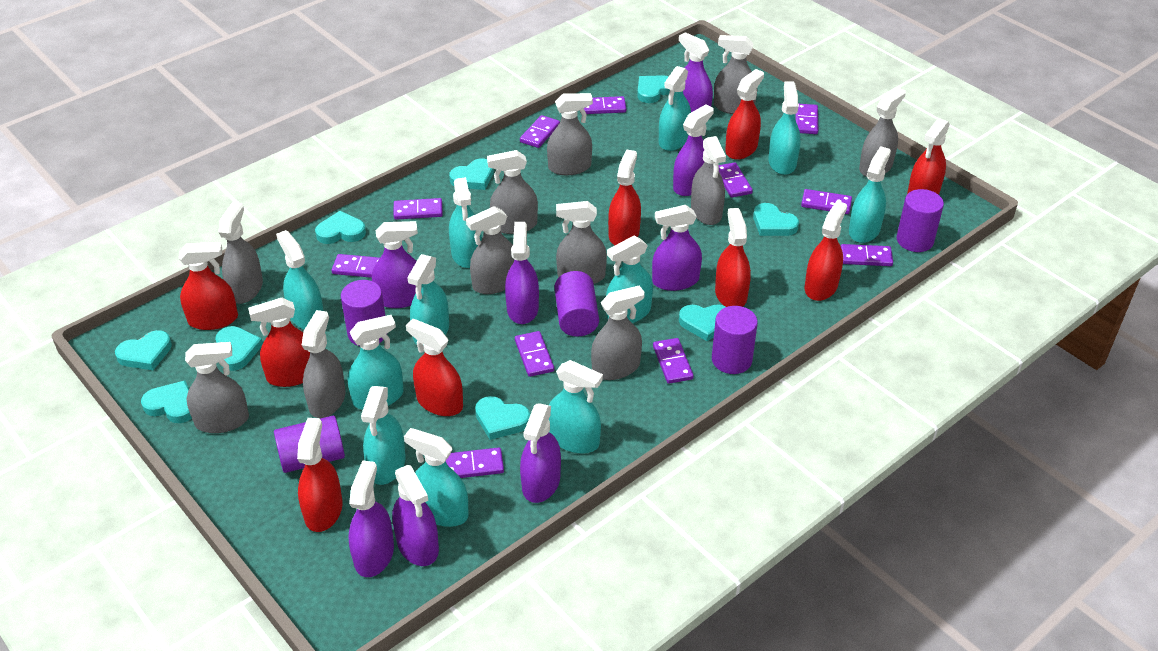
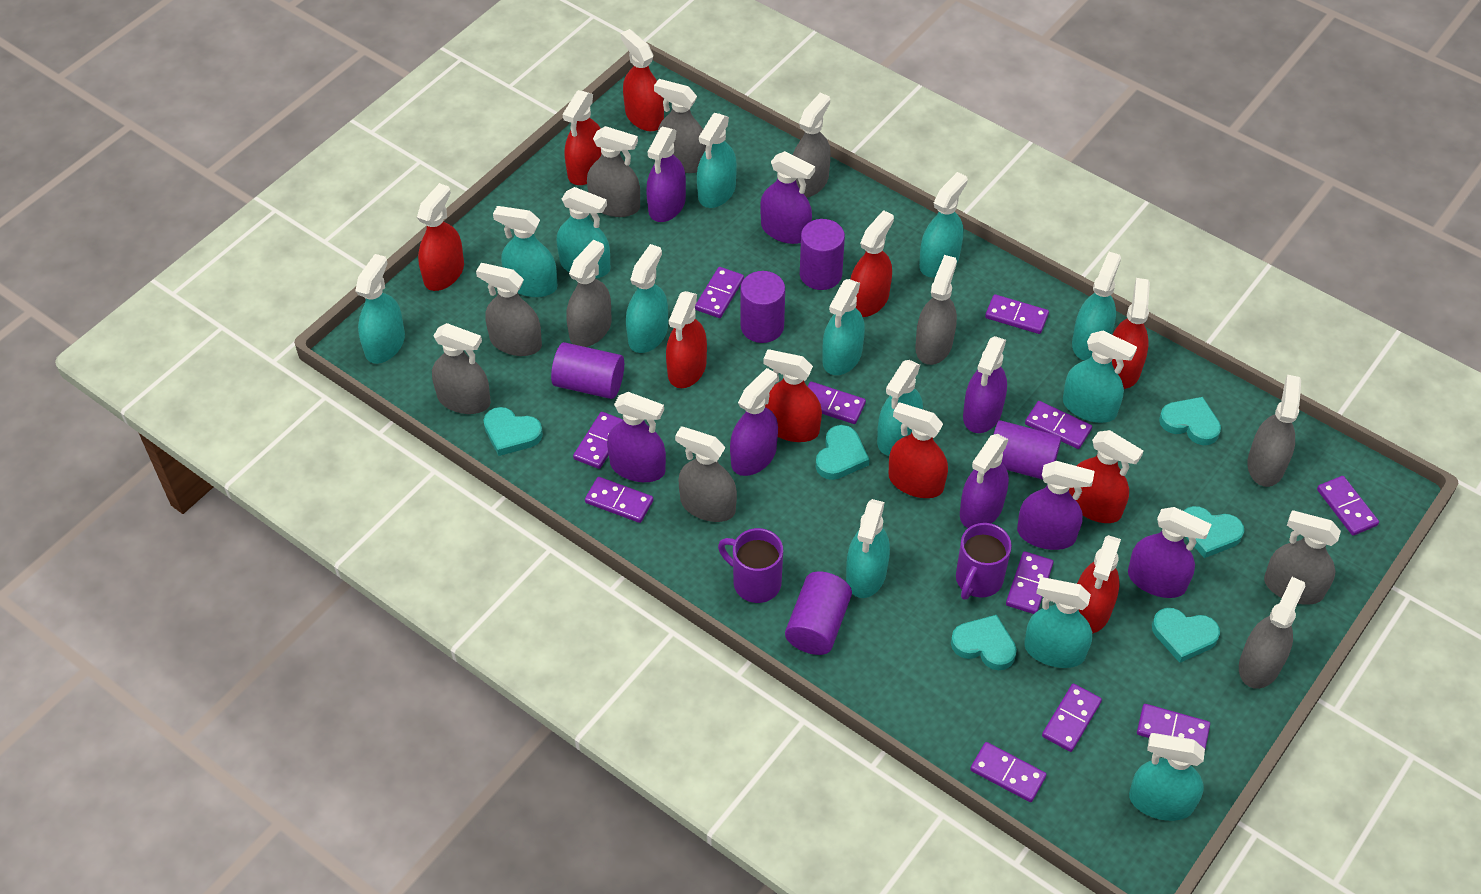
purple mug: none = 0 -> [718,528,783,603] [956,523,1012,600] = 2
red spray bottle: [179,242,238,330] [248,298,310,387] [297,418,343,532] [406,319,463,416] [608,149,641,245] [715,208,751,307] [725,69,764,160] [805,201,847,301] [907,118,950,195] = 9 -> [417,183,464,291] [563,90,601,185] [621,29,664,131] [666,291,707,388] [763,350,822,442] [851,210,894,317] [889,403,948,498] [1069,430,1143,523] [1077,535,1121,634] [1112,278,1150,389] = 10
turquoise heart: [115,330,172,370] [141,380,192,423] [215,326,263,371] [315,211,366,244] [449,158,494,190] [475,396,530,440] [637,75,670,103] [679,304,726,342] [753,203,799,236] = 9 -> [483,407,543,456] [816,425,870,480] [951,615,1017,670] [1152,608,1220,663] [1159,397,1221,445] [1184,506,1244,558] = 6
turquoise spray bottle: [276,230,324,329] [348,315,404,410] [361,386,406,485] [404,428,469,527] [407,254,449,345] [449,177,482,268] [549,360,603,453] [606,236,653,323] [659,66,691,151] [769,81,801,175] [849,146,891,243] = 11 -> [355,254,405,364] [493,206,558,297] [557,187,611,278] [626,244,668,353] [697,113,737,208] [822,279,865,375] [846,499,890,598] [877,360,923,456] [919,172,968,278] [1024,577,1092,668] [1063,331,1137,423] [1072,252,1121,360] [1129,733,1205,821] = 13

